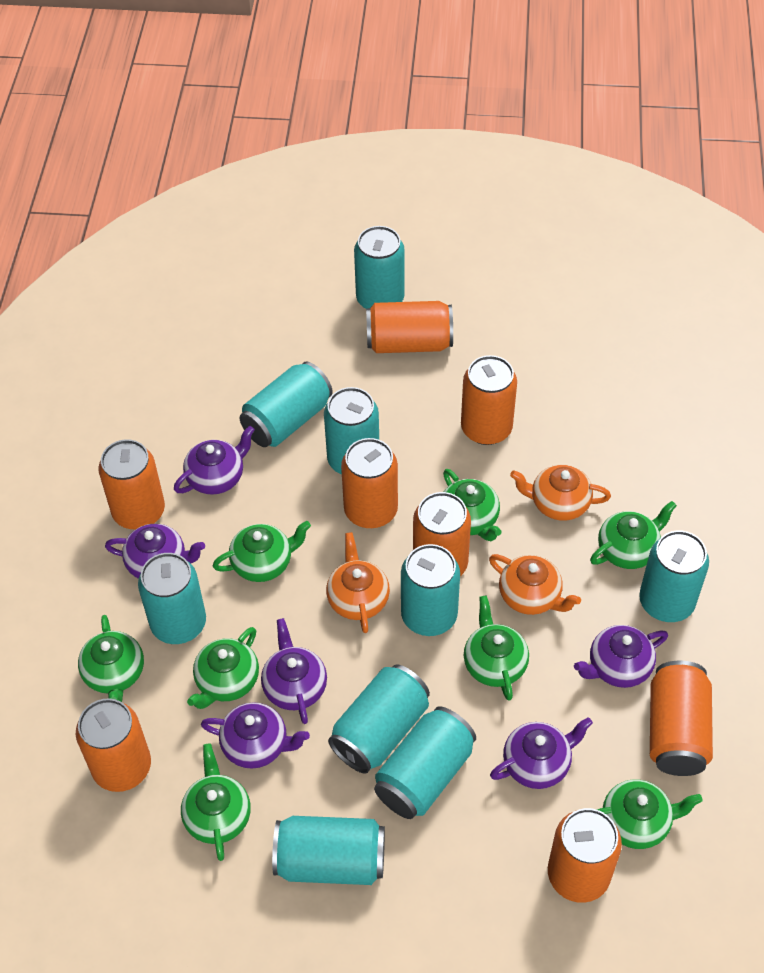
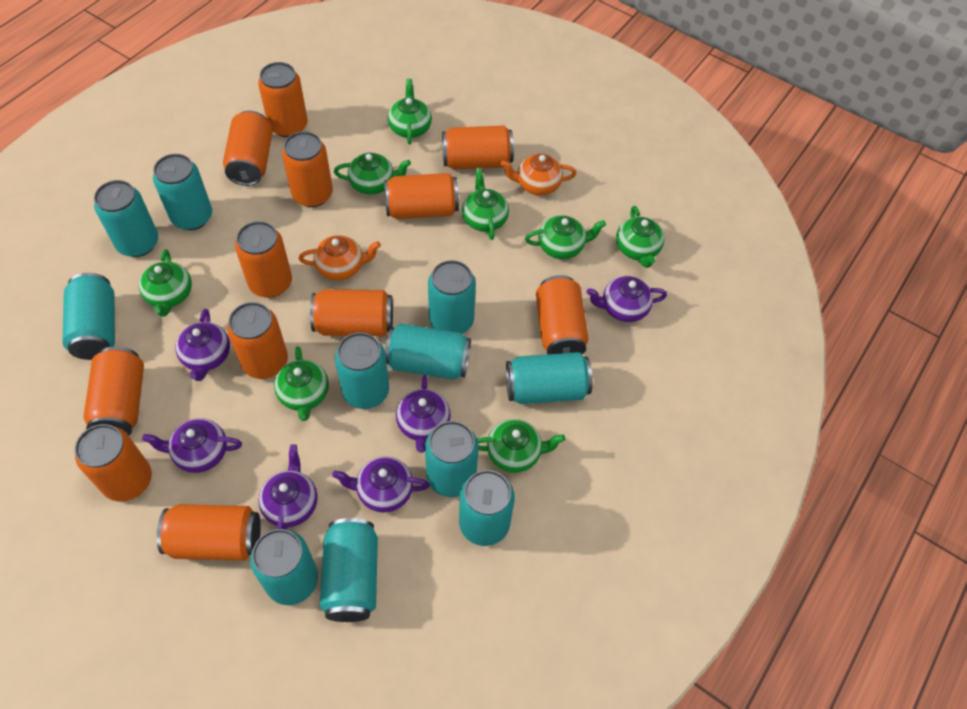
orange can: [76,699,151,792] [98,439,165,530] [341,438,398,528] [366,301,453,353] [413,492,471,576] [461,355,517,445] [548,808,622,903] [650,661,713,776] = 8 -> [75,424,152,502] [83,346,144,436] [157,504,261,561] [223,111,273,186] [227,302,288,379] [235,221,292,298] [258,62,308,137] [282,131,333,207] [310,289,393,336] [384,173,459,219] [442,125,514,169] [536,275,589,355] = 12
orange teapot: [326,532,390,633] [489,554,581,615] [510,465,611,521] = 3 -> [299,235,381,280] [501,154,577,195] = 2
turquoise can: [138,553,206,644] [240,362,333,447] [272,816,385,885] [324,387,379,475] [328,664,430,774] [354,226,405,309] [374,707,476,819] [401,544,460,636] [639,530,709,622] = 9 -> [62,273,115,360] [94,180,158,257] [153,154,212,230] [250,529,318,605] [320,518,378,622] [335,332,389,409] [385,323,471,380] [425,421,479,497] [428,260,476,334] [459,470,515,546] [506,352,593,404] = 11

